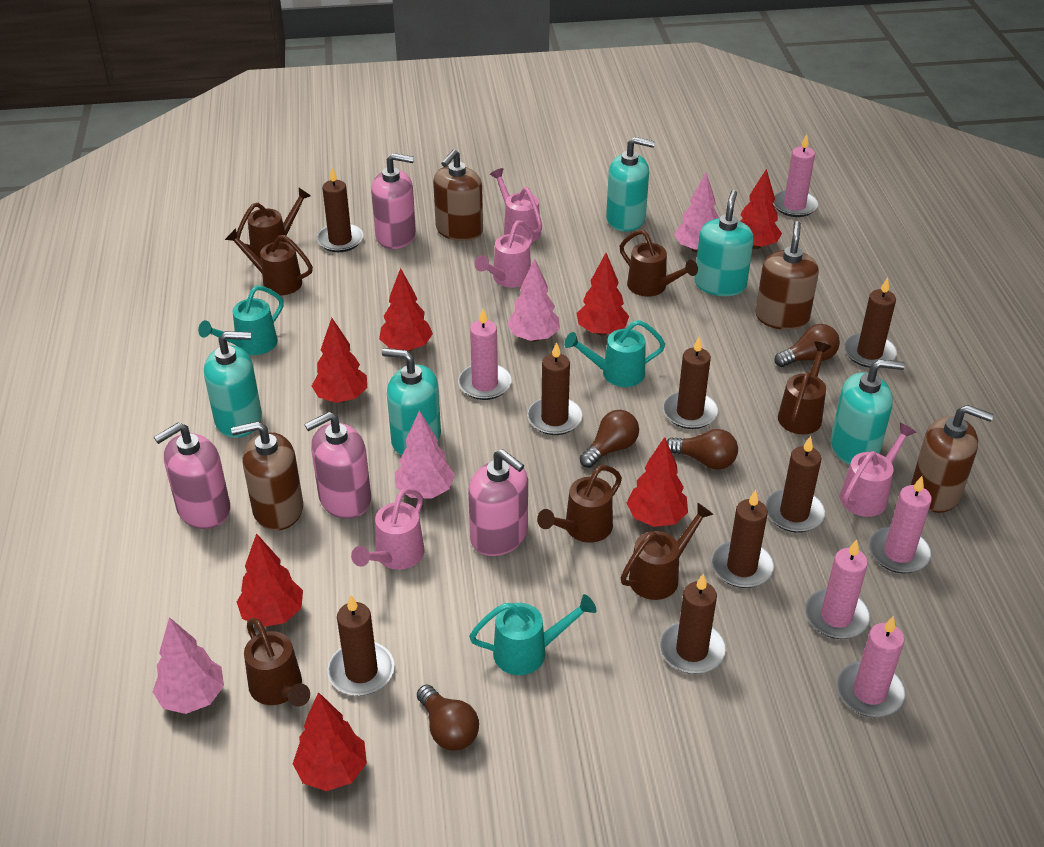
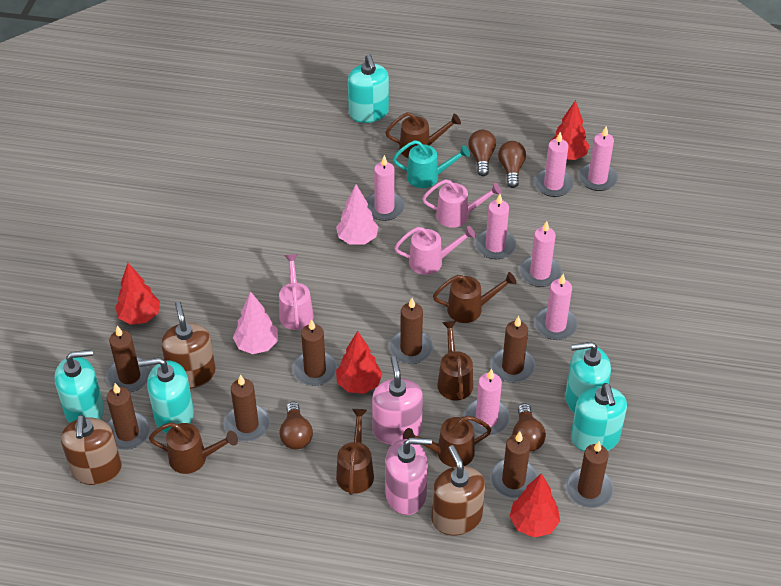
brown soap dispenser: [231,421,303,531] [433,149,483,241] [755,221,819,330] [911,405,994,513] = 4 -> [61,415,122,485] [161,301,216,389] [432,445,485,536] = 3
brown watering can: [225,228,313,295] [237,188,311,259] [244,618,310,707] [537,465,622,543] [620,230,698,296] [620,502,714,600] [778,342,831,434] = 7 -> [149,422,238,474] [336,409,374,495] [385,112,461,158] [403,416,492,467] [433,272,517,323] [437,321,473,400] = 6
pink candle: [458,309,512,400] [773,134,818,217] [805,540,870,639] [837,616,906,717] [869,476,932,574] = 5 -> [366,155,405,221] [464,369,510,436] [475,194,517,259] [519,221,562,287] [534,132,574,197] [534,274,578,340] [578,126,618,191] = 7
pink soap dispenser: [154,423,230,529] [304,412,371,519] [371,153,416,249] [468,449,528,556] = 4 -> [372,356,423,445] [385,438,432,515] = 2
pink tree: [153,617,224,714] [395,410,455,499] [507,258,560,342] [674,173,719,253] = 4 -> [233,291,278,354] [336,184,379,245] = 2
pink watering can: [351,488,425,570] [475,220,534,287] [490,168,542,242] [840,423,917,517] = 4 -> [279,254,314,330] [394,226,476,275] [422,179,502,228] = 3
red tree: [237,533,303,627] [293,692,367,791] [312,318,367,403] [379,268,433,351] [577,253,629,335] [626,437,688,527] [740,169,782,249] = 7 -> [115,263,160,325] [336,331,383,394] [509,473,560,537] [549,100,589,160] = 4
turquoise watering can: [198,286,284,355] [469,594,596,675] [564,320,665,387] = 3 -> [393,140,470,188] = 1

